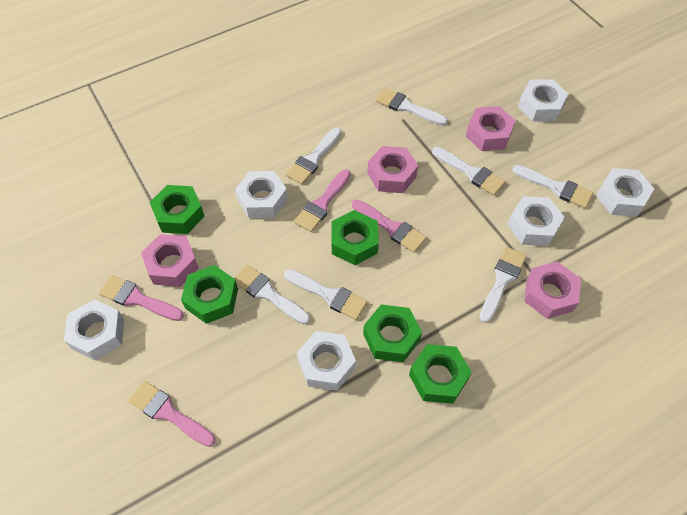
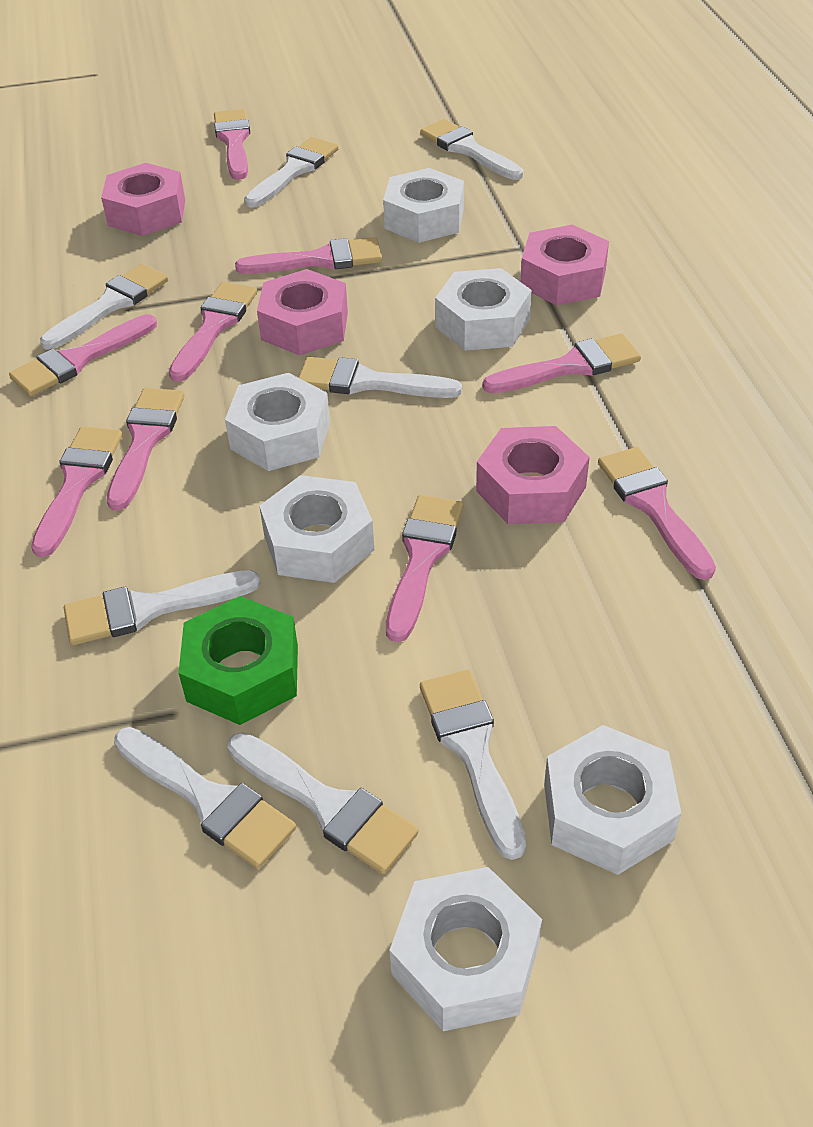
green nut: [149,185,205,234] [181,265,238,324] [332,210,379,265] [363,304,422,362] [409,344,472,404] = 5 -> [179,596,298,725] = 1
pink brush: [99,275,184,321] [128,381,215,447] [294,169,350,232] [352,200,427,253] = 4 -> [9,314,157,396] [31,426,123,557] [107,388,184,511] [169,282,257,382] [214,109,250,180] [235,237,382,274] [386,495,463,642] [482,333,641,393] [598,447,716,580] = 9
white brush: [234,265,310,324] [284,269,367,320] [286,128,341,184] [375,88,448,125] [432,147,505,195] [480,247,527,323] [512,165,593,208] = 7 -> [40,264,168,350] [64,570,261,645] [114,727,296,869] [227,732,419,874] [244,137,338,208] [298,357,462,398] [420,119,523,180] [420,670,526,860] = 8

